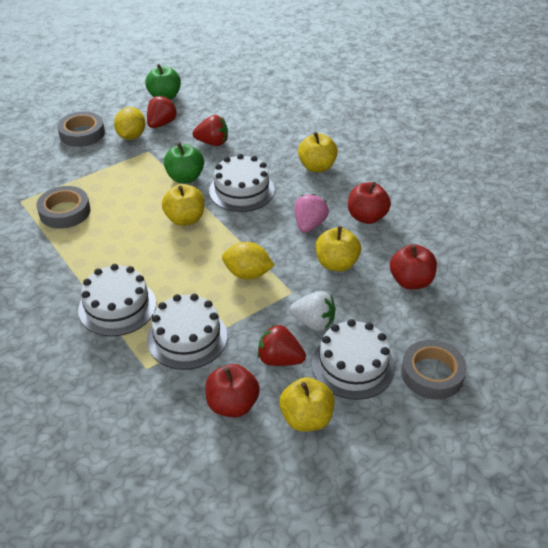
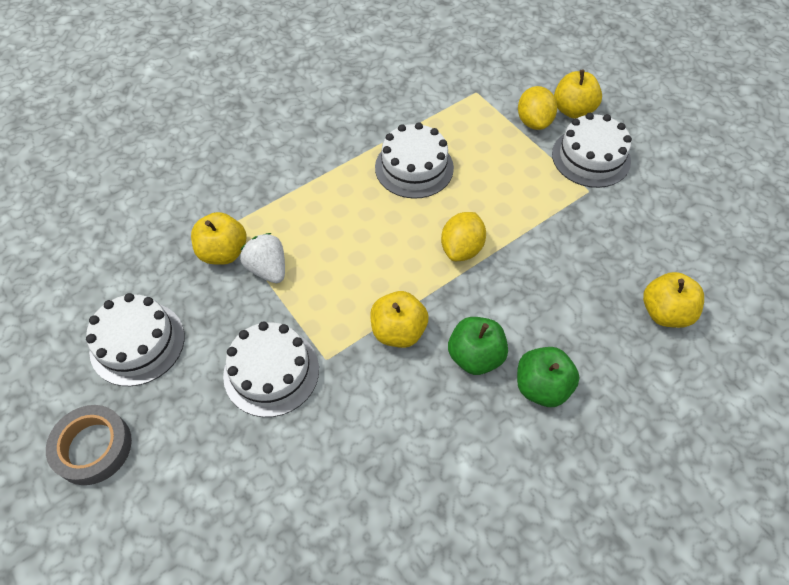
grey tape: [36,186,90,229] [57,111,105,147] [401,340,467,400] = 3 -> [46,405,132,485] = 1
pink strawberry: [295,194,329,233] = 1 -> none = 0
red apple: [205,364,260,417] [348,182,391,224] [390,244,437,289] = 3 -> none = 0
red strawberry: [147,95,177,128] [192,115,228,146] [258,325,306,366] = 3 -> none = 0

